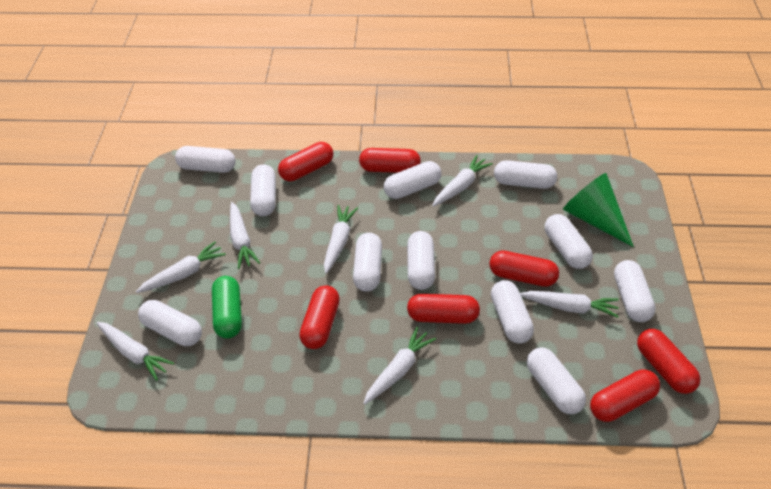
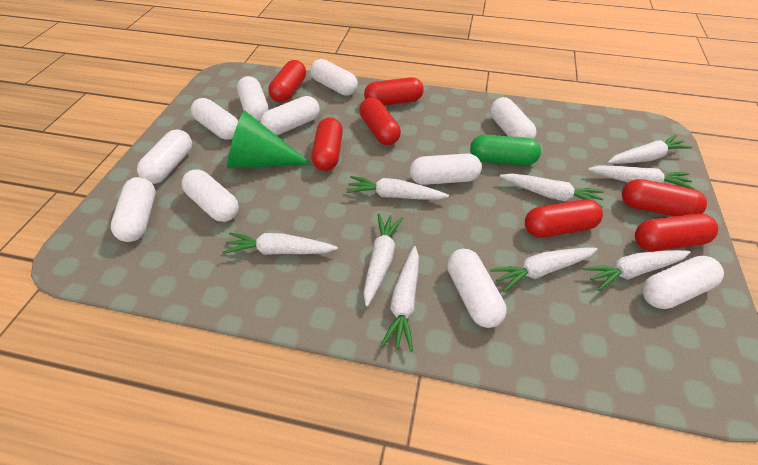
white carrot: [96,322,175,381] [136,241,226,293] [230,202,260,269] [324,205,358,274] [363,327,436,405] [432,155,493,206] [520,291,619,318] = 7 -> [222,232,338,255] [346,176,449,200] [363,214,403,306] [381,246,419,352] [490,248,598,292] [500,173,604,208] [582,250,690,291] [588,165,695,189] [608,135,692,164] = 9

